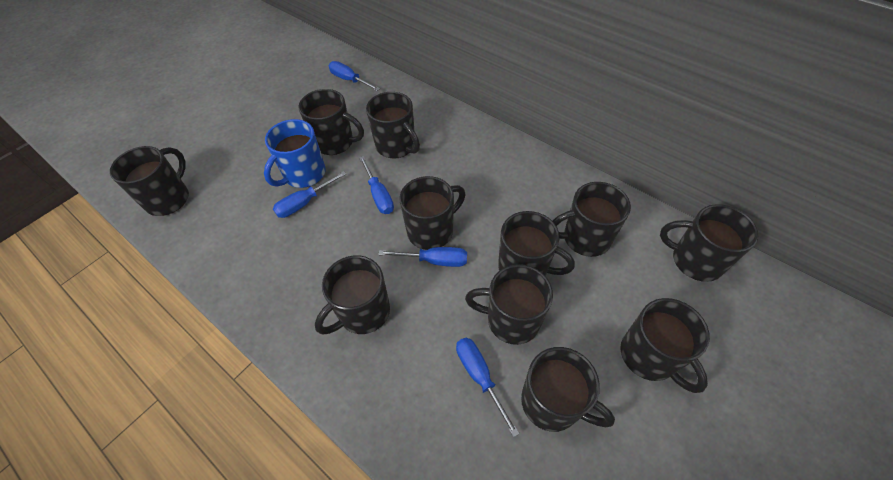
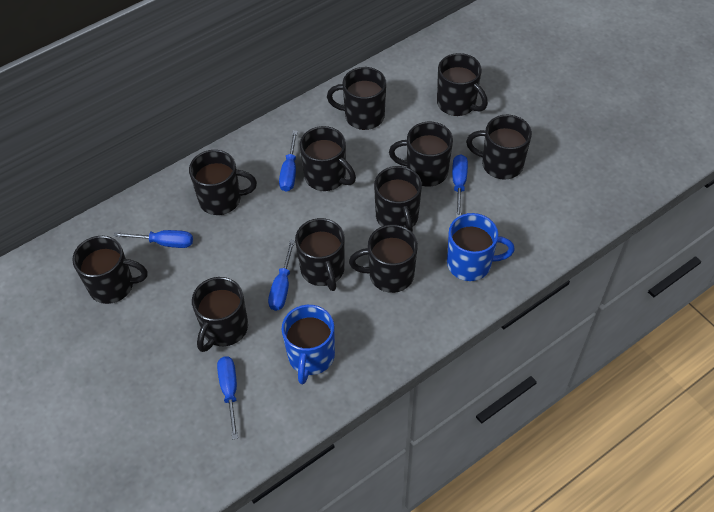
blue mug: [264,119,326,188] = 1 -> [282,305,335,384] [447,213,515,281] = 2

